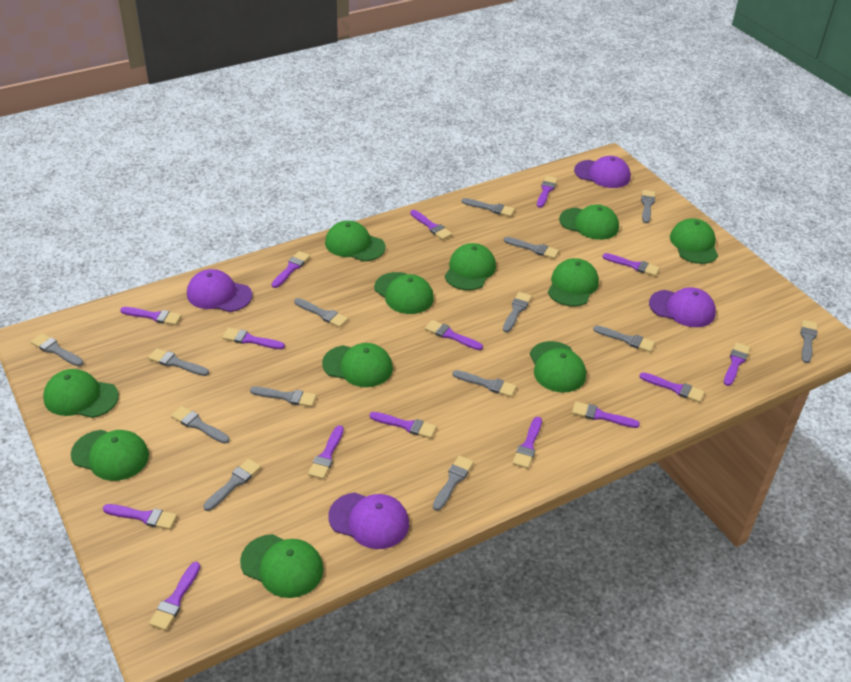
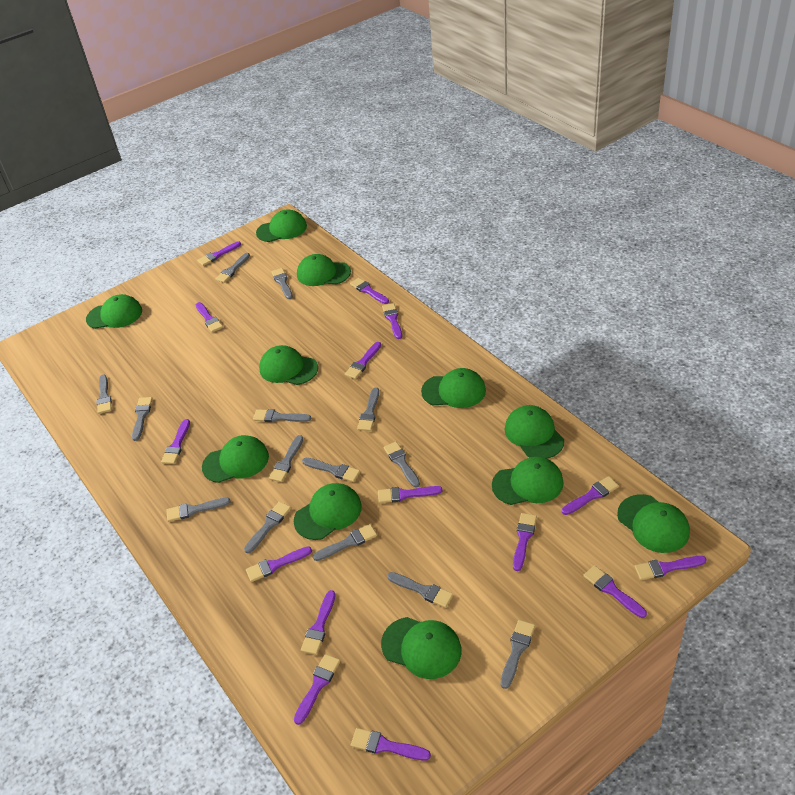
purple cap: [187,269,252,312] [328,492,409,549] [574,156,631,188] [649,287,716,327] = 4 -> none = 0

